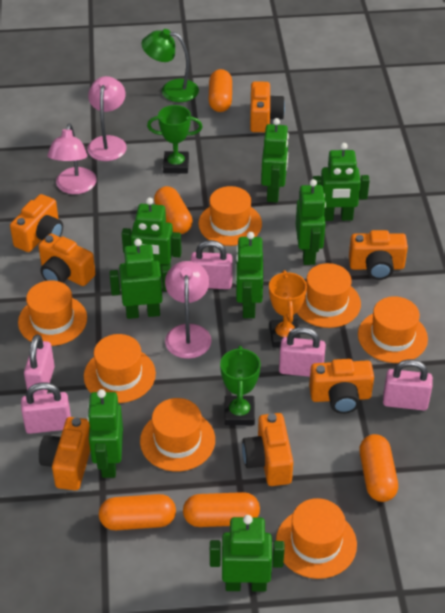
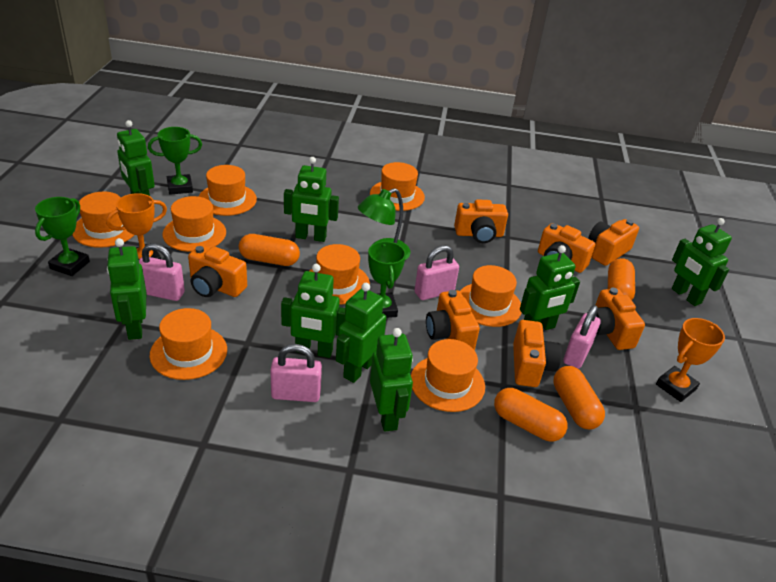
green trophy: [147,105,202,174] [220,346,261,425] = 2 -> [35,197,90,276] [148,127,202,195] [368,241,406,318] = 3
orange capsule: [99,494,176,530] [154,186,193,234] [183,492,260,527] [209,69,232,112] [359,434,398,502] = 5 -> [239,234,300,266] [494,388,567,442] [553,366,605,429] [608,258,635,300] = 4
orange hat: [18,280,87,346] [84,334,156,403] [140,398,215,471] [198,186,262,246] [276,498,357,579] [297,263,361,328] [358,296,428,363] = 7 -> [72,192,134,248] [150,308,227,380] [162,196,226,252] [198,165,257,216] [310,244,370,305] [370,162,425,211] [411,339,485,412] [460,265,522,327] = 8
orange trophy: [269,270,307,347] = 1 -> [106,193,167,260] [656,318,725,402] = 2
pink lamp: [47,123,97,194] [87,76,127,161] [165,261,211,359] = 3 -> none = 0
pink padlock: [21,382,71,434] [24,334,55,395] [190,240,233,289] [279,327,326,377] [383,359,433,411] = 5 -> [139,243,185,301] [270,344,322,402] [415,245,459,300] [563,305,601,369] = 4

